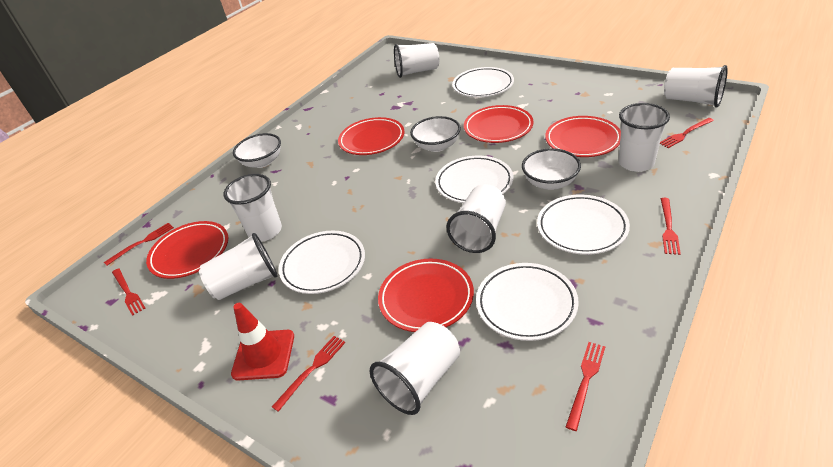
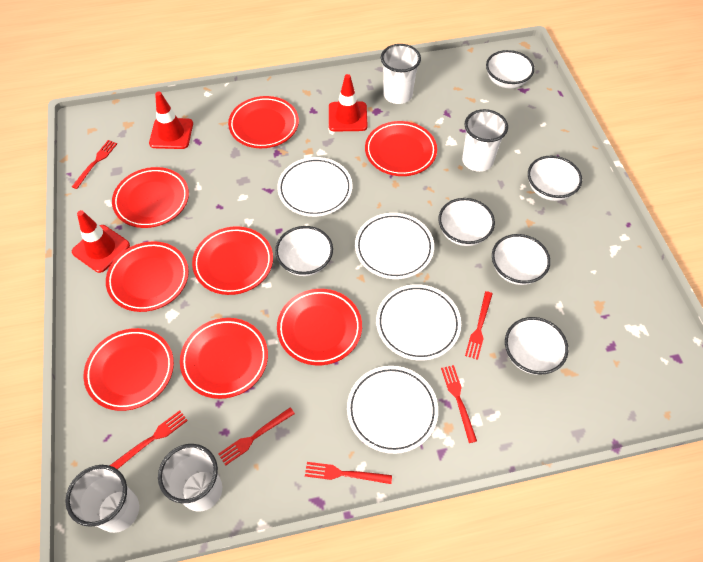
red plate: [146,221,228,279] [338,117,404,155] [378,259,474,332] [464,105,534,143] [545,116,621,157] = 5 -> [84,328,174,411] [106,241,189,312] [112,167,189,228] [180,318,268,399] [192,227,273,295] [228,96,299,148] [277,289,362,365] [365,121,437,176] = 8
red traffic cone: [231,303,294,381] = 1 -> [72,210,130,273] [149,92,193,149] [329,74,368,132] = 3
white bowl: [233,133,281,168] [410,116,461,152] [522,148,581,190] = 3 -> [275,226,333,276] [438,198,495,246] [486,50,535,88] [492,234,550,285] [505,317,568,375] [528,156,582,201] = 6
white cup: [199,233,278,300] [223,174,282,242] [370,322,460,415] [394,43,439,78] [447,184,506,253] [618,103,670,172] [664,65,728,107] = 7 -> [65,465,139,533] [158,444,222,512] [381,44,421,104] [462,109,508,172] = 4
white plate: [279,231,365,294] [435,156,513,203] [452,67,514,97] [476,263,579,341] [537,195,630,255] = 5 -> [277,157,352,217] [347,366,438,454] [355,213,434,279] [376,284,461,361] = 4

